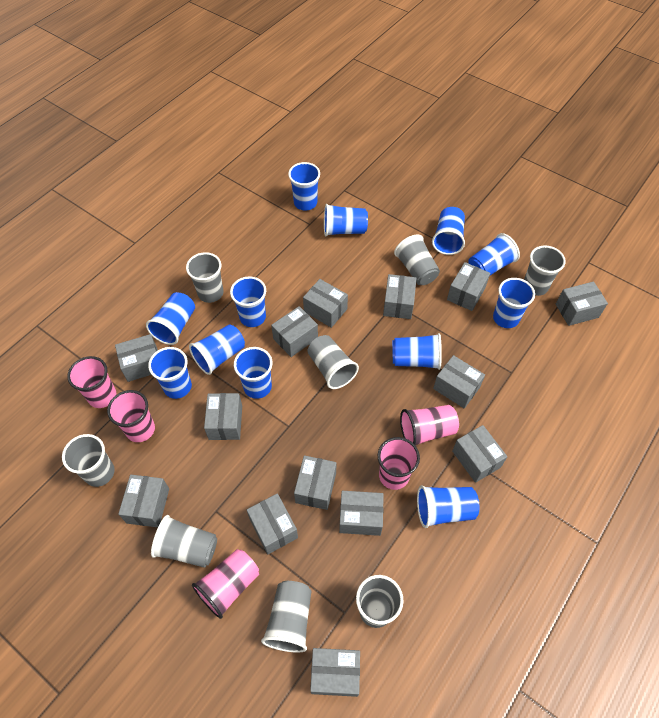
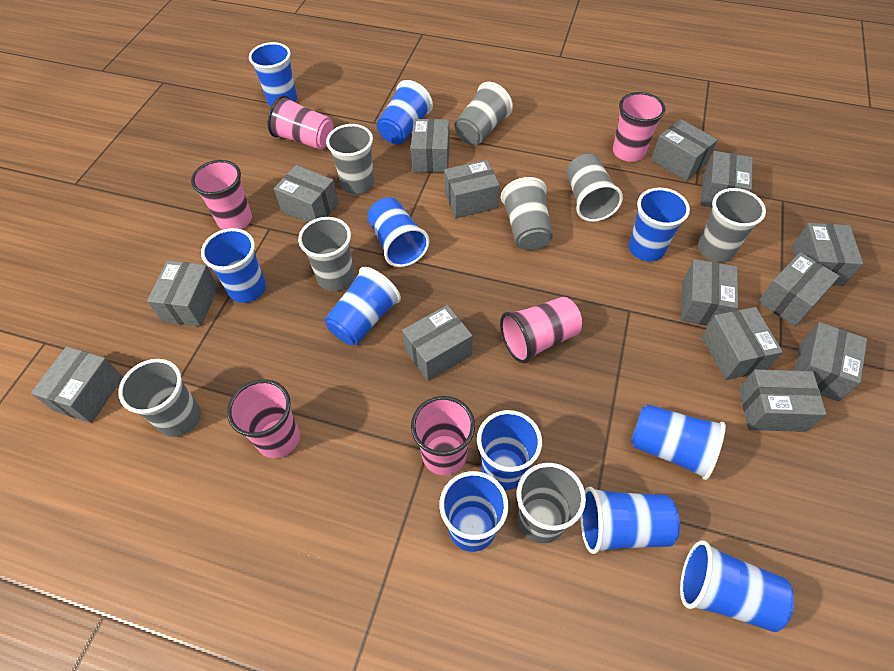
blue cup: [146,292,195,345] [148,347,192,399] [189,324,245,375] [230,276,266,327] [234,347,273,399] [288,162,320,211] [324,204,368,236] [392,333,442,370] [417,485,479,528] [432,207,465,255] [468,233,520,275] [493,278,535,328] = 12 -> [201,228,266,303] [249,42,297,106] [325,267,401,345] [368,197,430,267] [377,80,433,144] [439,471,509,552] [477,410,542,490] [580,487,680,554] [629,188,690,262] [631,404,726,480] [680,540,794,632] = 11
pink cup: [67,356,116,408] [107,390,155,442] [192,549,259,619] [378,437,420,490] [400,405,459,445] = 5 -> [191,160,252,230] [227,379,300,458] [267,95,334,150] [411,396,475,476] [500,297,582,363] [613,92,665,162] = 6

